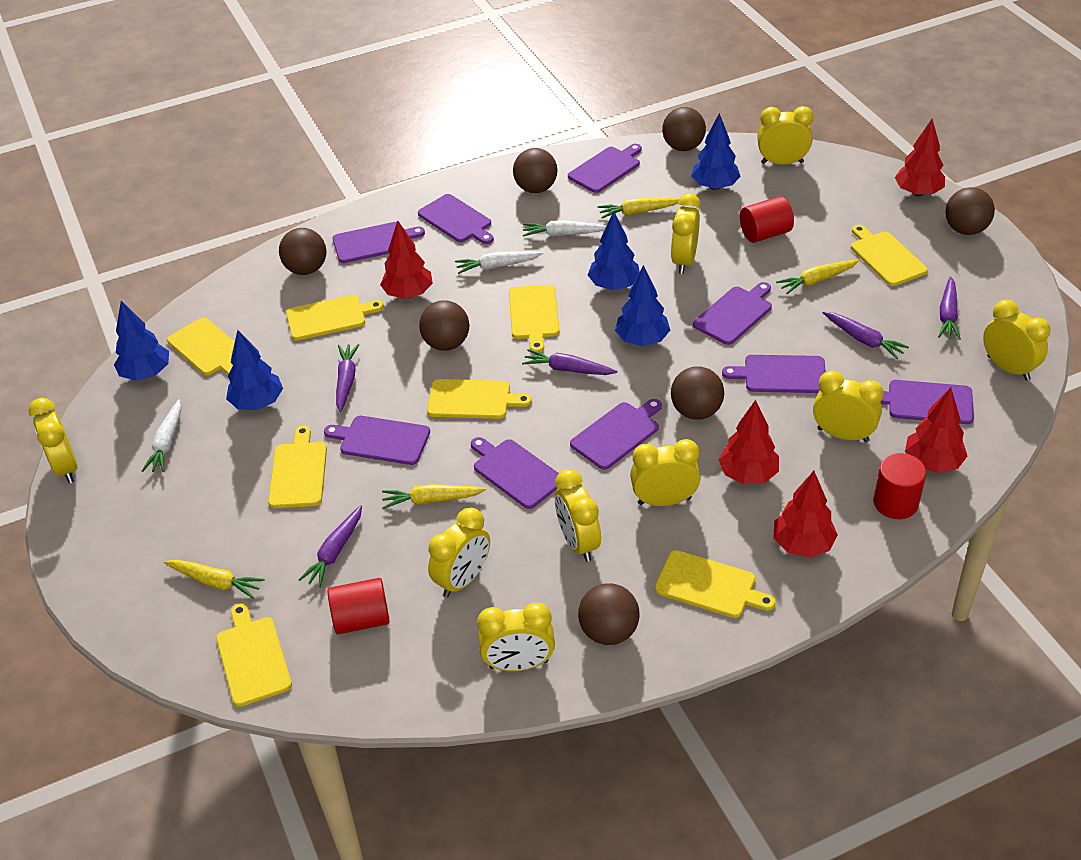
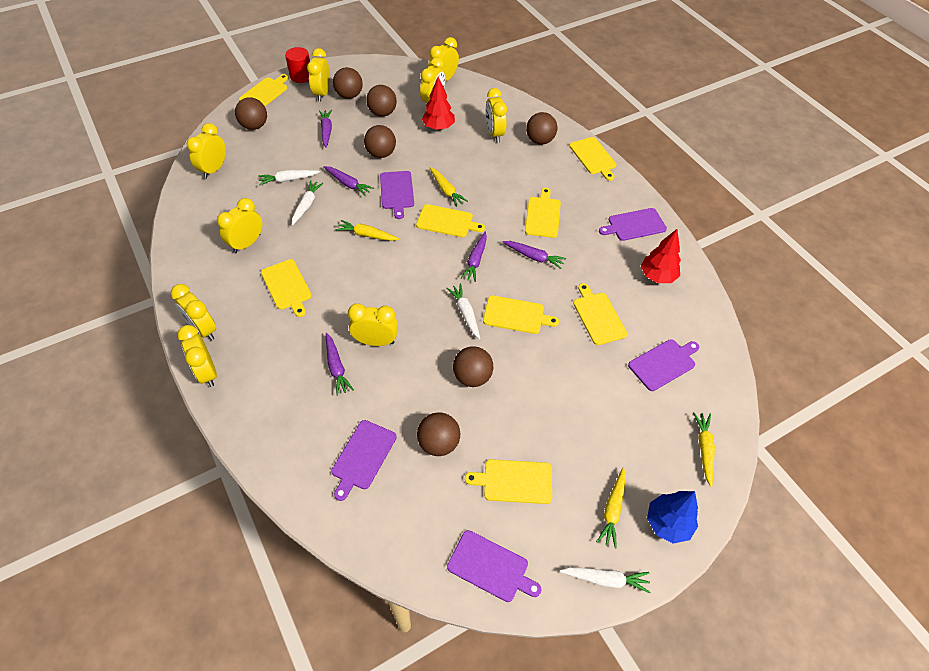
blue tree: [114,301,169,381] [226,330,283,410] [588,211,640,290] [615,265,670,346] [691,113,741,190] = 5 -> [647,491,698,544] = 1
purple cutting board: [324,416,430,465] [332,222,425,263] [418,194,494,244] [471,437,559,509] [568,144,642,193] [570,399,662,470] [693,282,772,345] [722,355,826,393] [880,380,974,424] = 9 -> [331,420,397,501] [380,171,414,219] [447,530,542,602] [599,208,667,241] [628,339,699,391] = 5
red cylinder: [328,578,390,634] [740,196,794,243] [873,453,926,519] = 3 -> [285,47,310,83] = 1
red tree: [380,220,433,299] [718,400,779,484] [773,471,838,558] [895,119,945,196] [905,387,967,473] = 5 -> [422,77,455,130] [641,229,681,283] = 2
white carrot: [142,399,182,472] [455,251,543,274] [523,220,606,237] = 3 -> [258,170,320,185] [292,180,324,226] [446,283,480,340] [560,567,650,593] = 4

